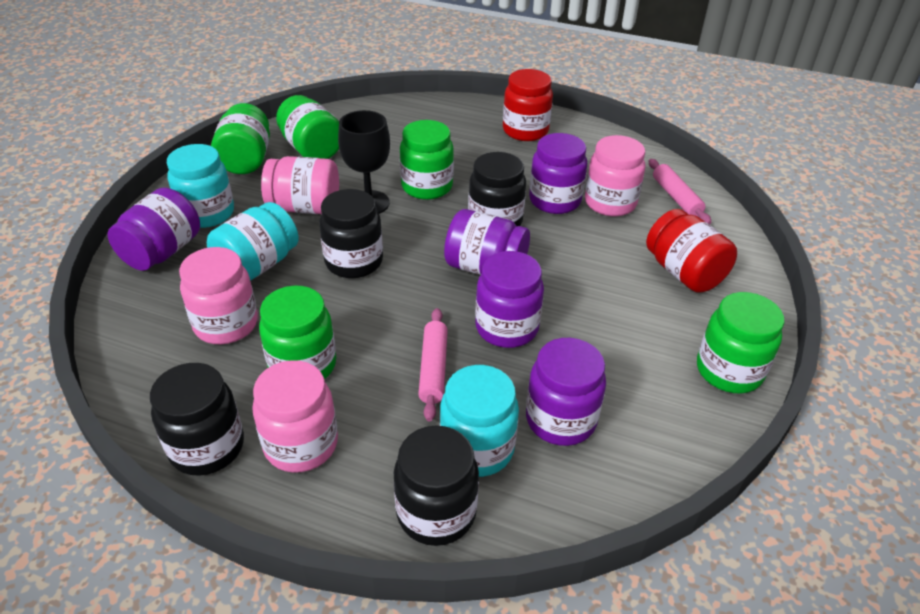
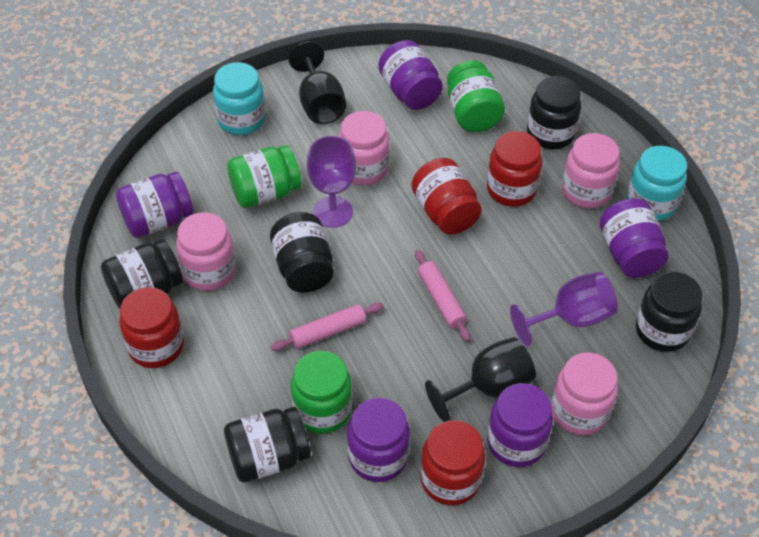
black goblet: [338,110,390,214] = 1 -> [289,42,346,124] [425,337,536,422] = 2
black jar: [150,363,244,476] [319,189,383,278] [394,426,479,546] [468,152,526,226] = 4 -> [101,240,183,309] [224,407,311,483] [270,212,334,293] [527,76,581,149] [636,272,702,352] = 5
green jar: [211,103,270,174] [259,286,336,379] [276,95,339,159] [400,120,454,200] [697,292,784,394] = 5 -> [227,145,302,208] [291,351,352,434] [447,60,505,132] = 3
purple goblet: none = 0 -> [307,136,356,228] [510,272,618,346] = 2
red jar: [503,69,553,141] [646,209,737,293] = 2 -> [120,287,184,368] [411,158,482,235] [420,420,485,506] [487,131,542,207] = 4
turquoise jar: [167,144,234,228] [207,202,299,281] [440,365,519,477] = 3 -> [213,62,266,135] [626,146,687,221] = 2

